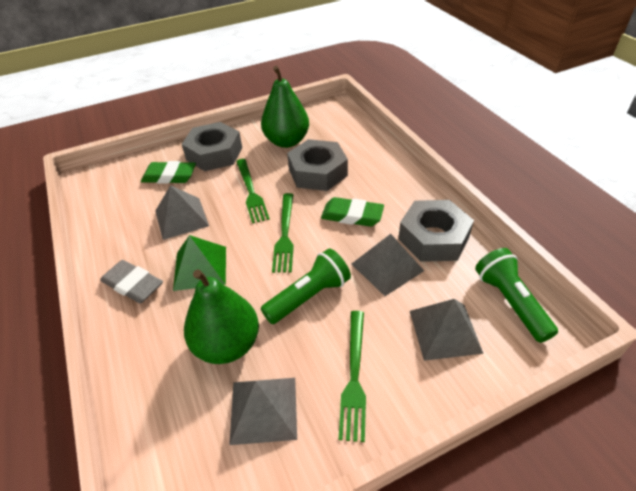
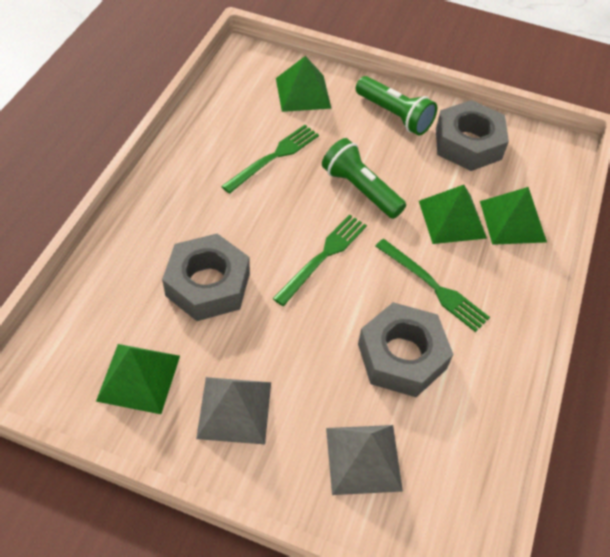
green eraser: [141,161,196,184] [321,197,384,227] = 2 -> none = 0
green pear: [184,269,259,364] [261,66,309,148] = 2 -> none = 0
green pyramid: [173,235,226,291] = 1 -> [96,344,180,414] [276,56,331,112] [419,185,487,244] [480,187,547,245] = 4
grey eraser: [100,260,163,303] = 1 -> none = 0
grey pyramid: [155,185,209,240] [229,378,297,445] [351,234,424,296] [410,299,484,361] = 4 -> [196,377,271,445] [326,425,403,495] = 2

